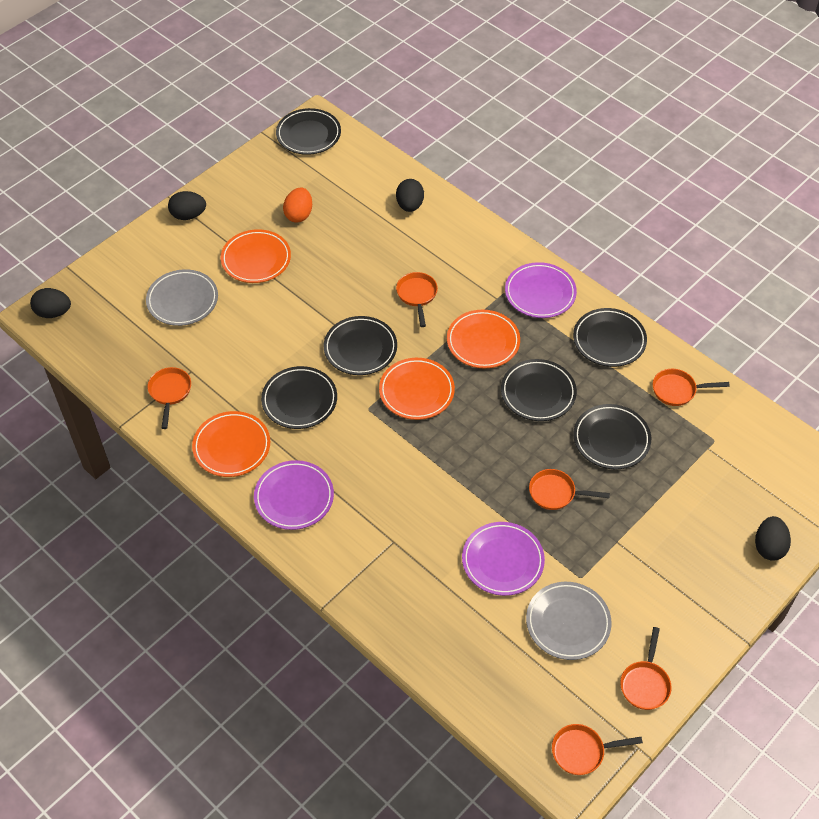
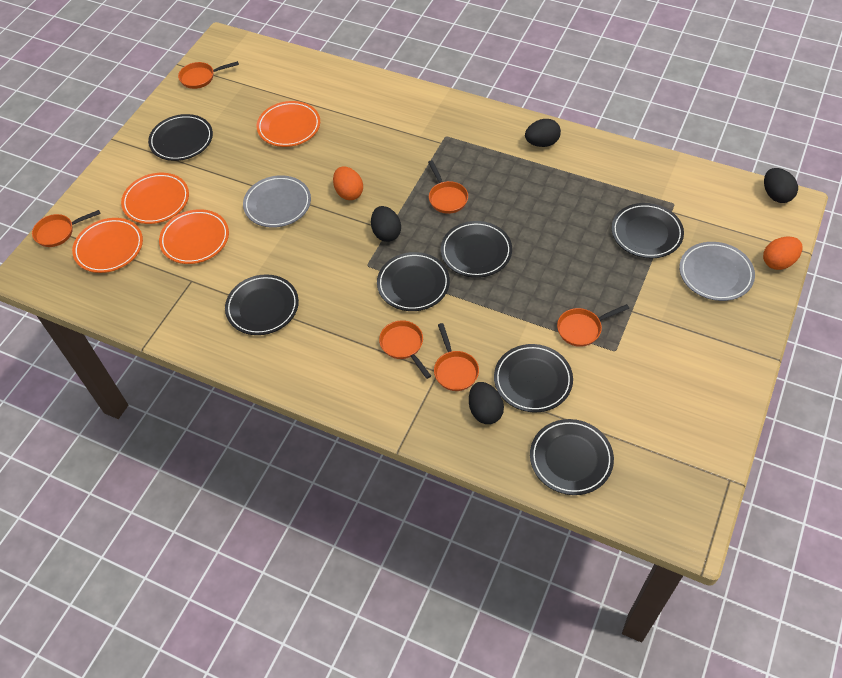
black plate: [261,366,337,429] [276,108,341,155] [324,316,397,375] [501,359,577,421] [573,308,647,367] [573,404,651,469] = 6 -> [148,114,213,161] [225,274,299,335] [377,252,450,311] [441,221,512,278] [494,344,573,412] [530,419,614,495] [612,203,684,258] = 7
orange egg: [283,188,312,223] = 1 -> [333,167,363,200] [763,237,803,270] = 2
purple plate: [254,460,334,530] [462,522,545,596] [505,262,577,318] = 3 -> none = 0

